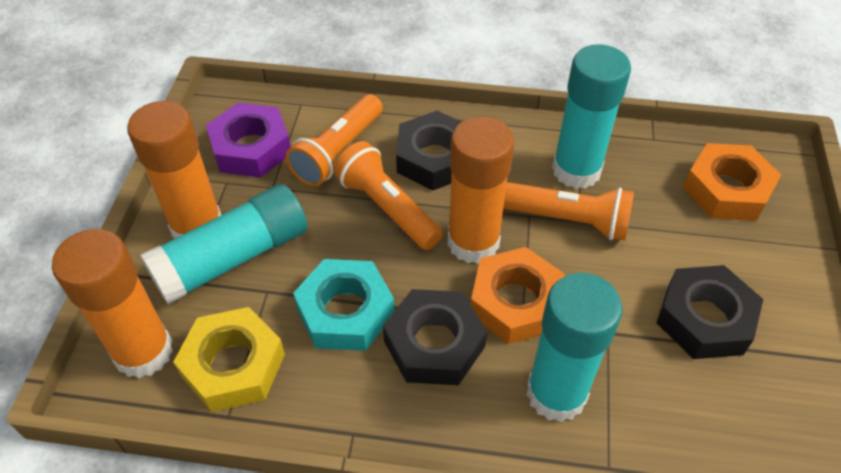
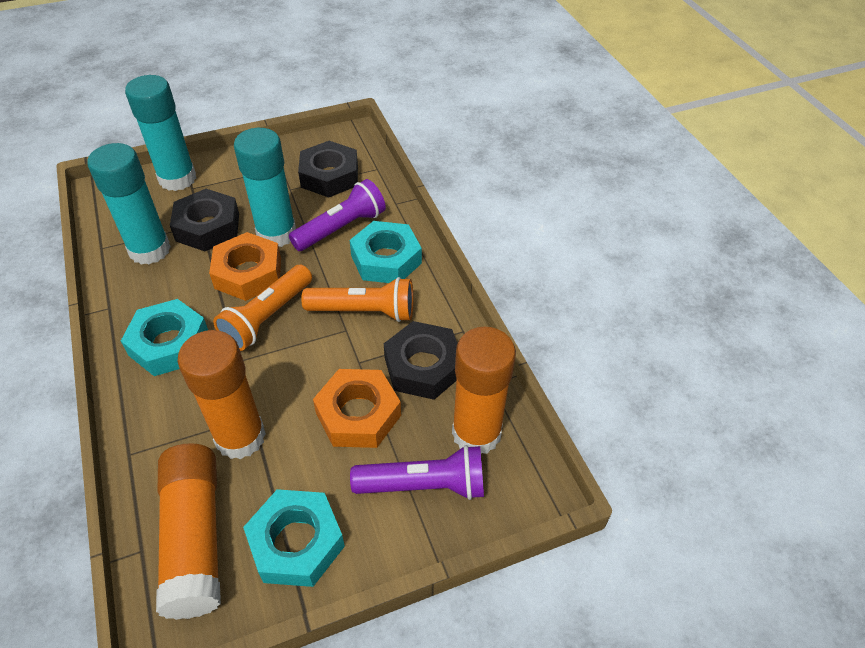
orange flashlight: [286,94,383,187] [334,141,443,250] [503,182,634,241] = 3 -> [213,265,312,351] [301,277,413,322] = 2
purple flashlight: none = 0 -> [289,179,386,251] [350,445,484,500] = 2
purple nut: [206,103,291,178] = 1 -> none = 0
turquoise nut: [293,259,395,351] = 1 -> [121,299,208,376] [243,489,345,587] [350,221,422,283] = 3
yellow nut: [173,307,285,412] = 1 -> none = 0

